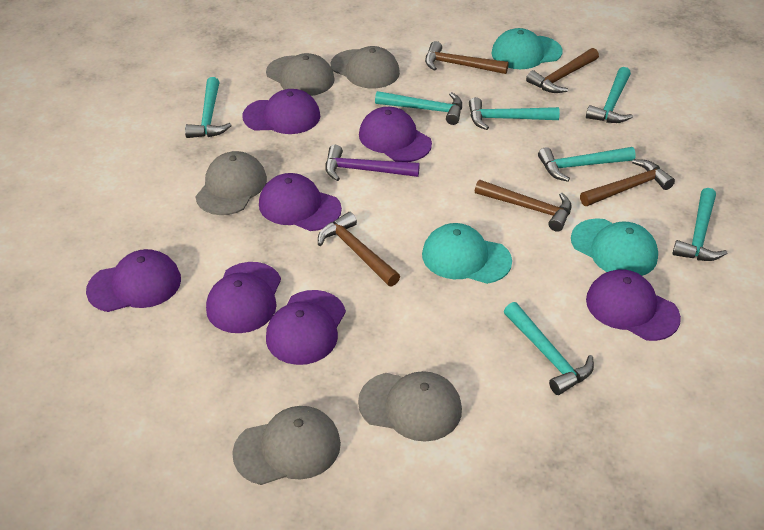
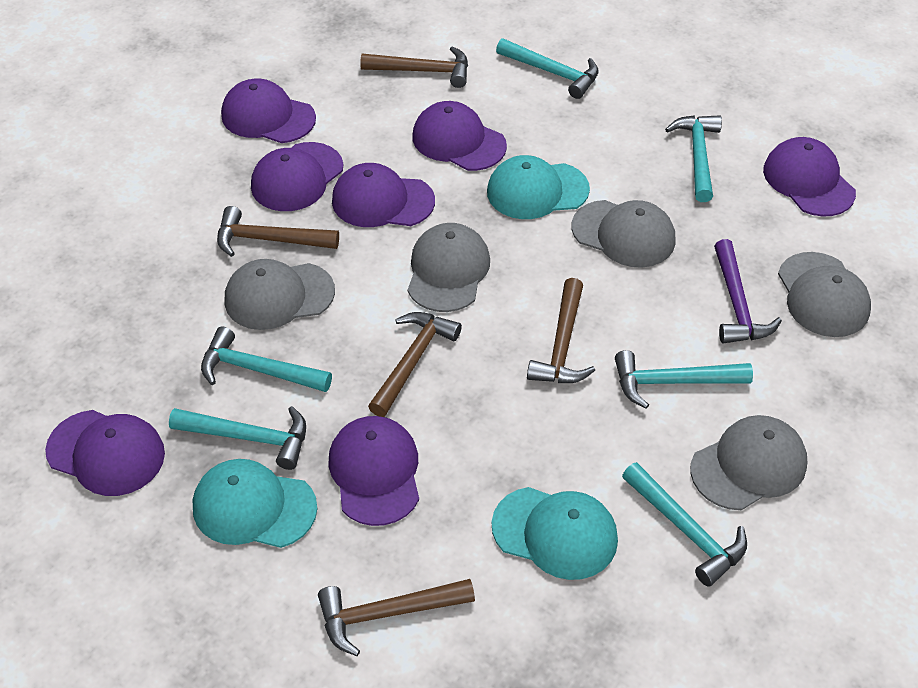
turquoise hammer: [185,77,232,138] [375,91,462,125] [469,97,560,130] [504,302,594,395] [538,147,636,182] [586,67,633,123] [672,188,727,261] = 7 -> [169,406,306,470] [201,327,332,392] [496,38,599,99] [615,350,753,409] [622,462,747,587] [665,115,722,202] = 6

